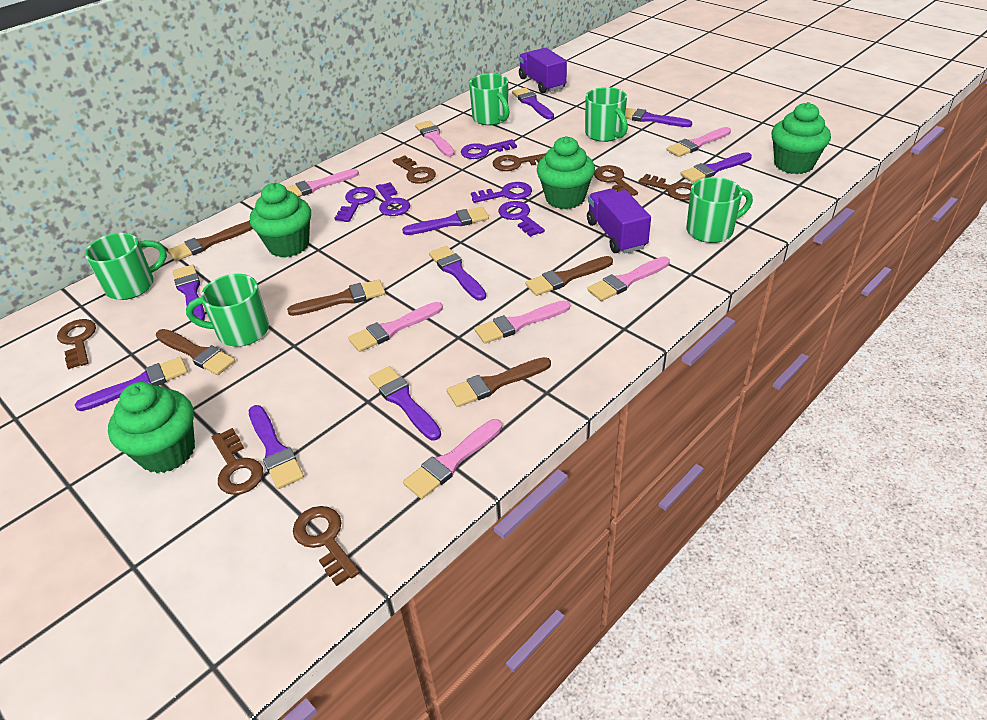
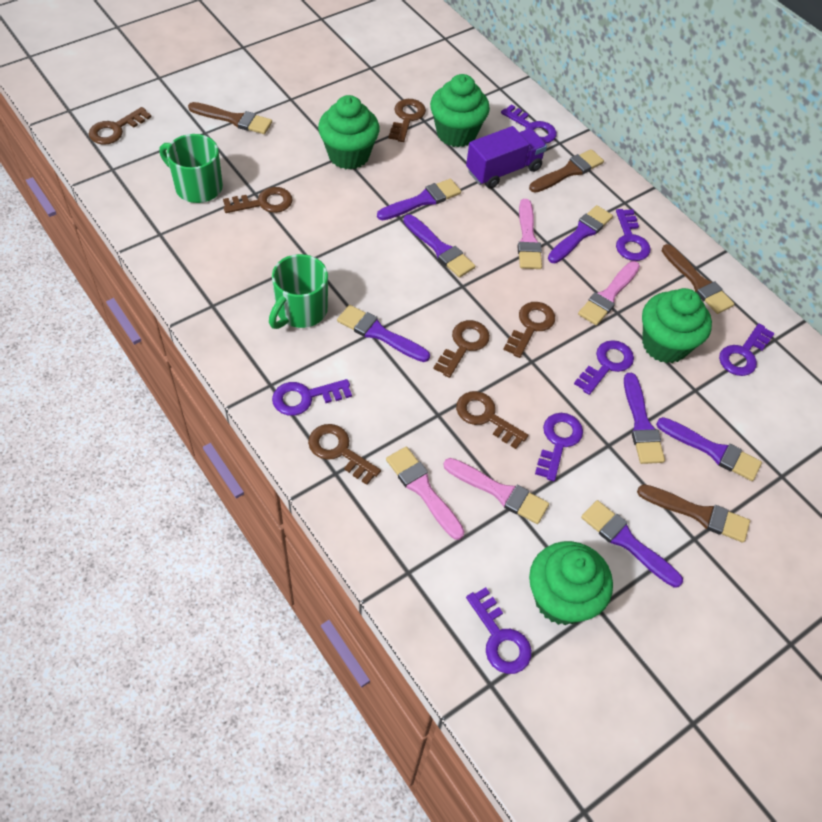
brown brush: [156,329,235,375] [168,221,253,261] [287,280,385,316] [447,357,551,407] [525,256,613,296] = 5 -> [188,102,272,134] [529,149,604,193] [637,484,750,542] [662,244,734,314] = 4
green mug: [85,233,167,300] [186,274,269,347] [469,73,510,125] [585,87,628,142] [686,177,753,243] = 5 -> [159,134,223,203] [269,254,328,329] = 2
pink brush: [286,169,359,197] [348,302,443,352] [403,419,502,499] [415,120,454,157] [474,300,570,344] [587,256,670,301] [667,127,731,157] = 7 -> [386,447,465,540] [443,458,549,524] [517,199,542,269] [578,261,640,325] = 4
purple brush: [75,357,188,411] [173,265,205,320] [249,405,304,489] [369,366,441,440] [402,207,489,235] [429,246,486,301] [512,87,554,119] [625,108,692,127] [680,152,752,183] = 9 -> [337,305,430,362] [377,179,461,220] [403,215,475,278] [548,205,613,263] [581,500,683,588] [624,373,665,464] [656,417,762,481] = 7
purple key: [334,187,376,222] [376,182,410,216] [461,139,517,159] [471,182,532,203] [498,201,545,237] = 5 -> [272,379,352,416] [466,587,532,674] [501,104,557,144] [535,413,583,481] [574,340,634,395] [616,209,651,261] [719,323,775,376] = 7
purple truck: [519,47,567,93] [587,188,651,253] = 2 -> [466,126,547,189] = 1

